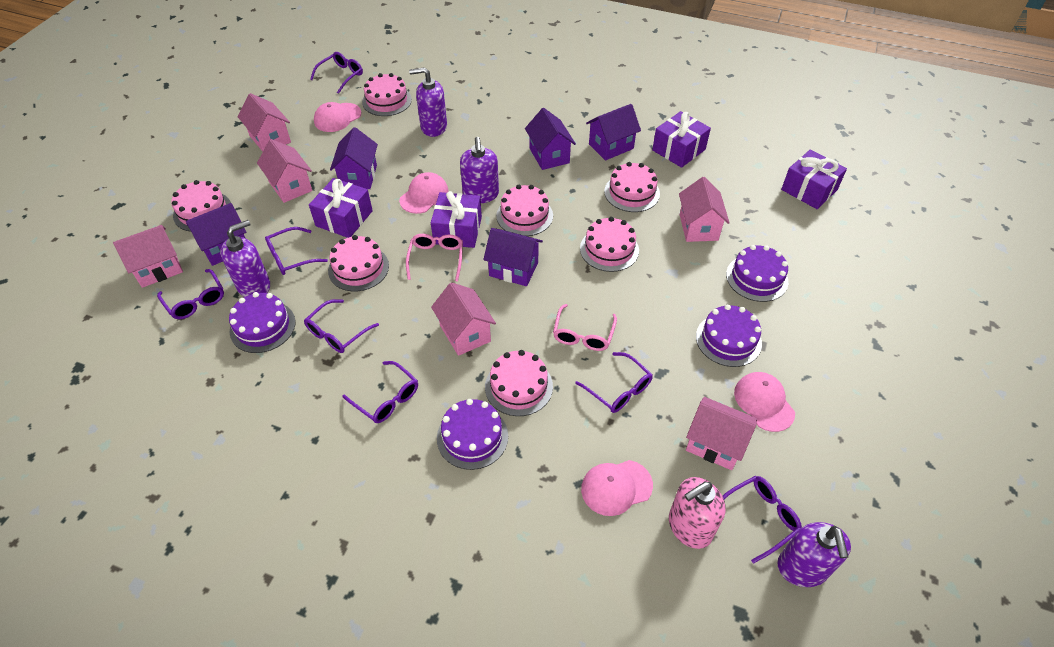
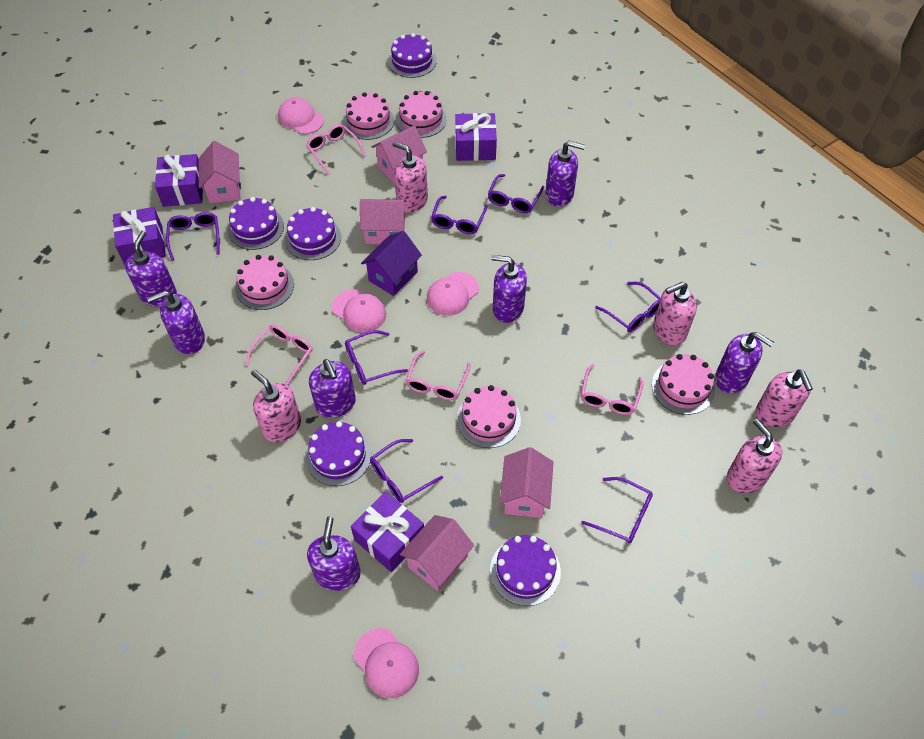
pink cake: [171,180,231,232] [328,235,389,291] [362,73,412,116] [485,350,553,416] [496,185,553,236] [580,217,639,272] [604,162,660,212] = 7 -> [235,255,294,310] [343,92,394,140] [396,91,447,138] [457,385,521,448] [652,354,715,415] = 5
pink glasses: [406,234,463,282] [553,304,617,351] = 2 -> [245,325,313,385] [306,124,366,175] [406,351,471,400] [581,364,643,415] = 4
pink house: [113,225,183,288] [238,93,291,152] [257,139,312,203] [431,282,496,356] [679,177,730,242] [686,397,757,470] = 6 -> [199,141,241,203] [360,199,406,244] [372,125,427,184] [400,515,474,591] [500,447,554,518] = 5
pink soap dispenser: [669,477,726,549] = 1 -> [251,370,301,442] [392,141,428,213] [653,282,697,345] [727,419,782,493] [755,369,813,428] = 5
purple cake: [229,292,295,353] [437,399,508,470] [696,304,762,367] [726,245,788,302] = 4 -> [228,197,284,250] [285,207,341,260] [306,421,372,486] [388,33,437,78] [490,535,561,606] = 5
purple house: [186,203,246,266] [330,127,378,189] [483,228,543,286] [525,108,576,170] [586,104,641,160] = 5 -> [361,231,422,296] = 1
purple soap dispenser: [220,220,270,297] [409,67,447,137] [460,137,499,203] [777,522,851,587] = 4 -> [125,231,177,306] [147,291,205,354] [307,516,361,591] [309,359,356,418] [491,255,527,323] [545,141,585,207] [715,332,774,394] = 7

